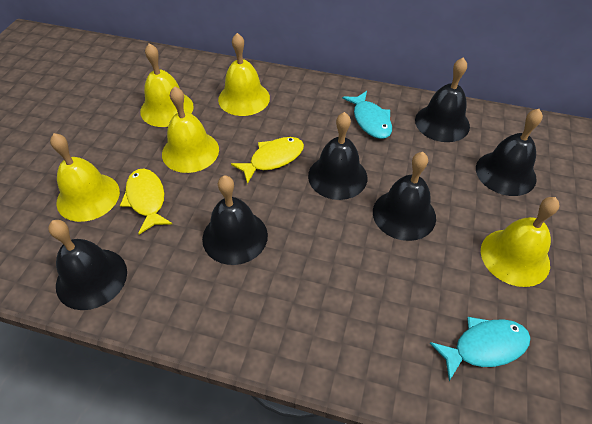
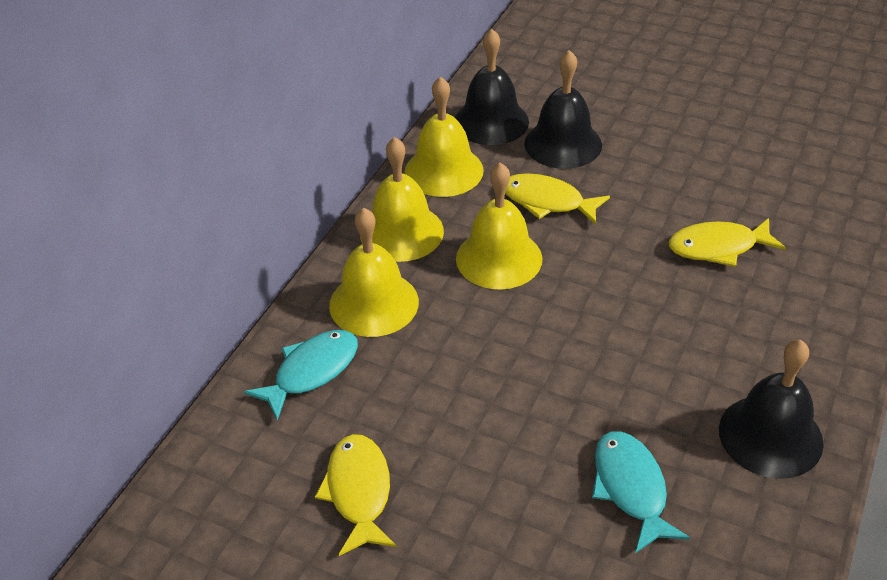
black bell: [48,220,127,310] [202,175,268,265] [308,112,367,200] [373,152,436,241] [415,57,470,142] [476,109,543,196] = 6 -> [455,28,529,145] [524,50,602,169] [719,340,824,479] = 3
yellow bell: [50,133,120,222] [140,43,194,127] [162,86,219,173] [218,33,270,116] [481,197,559,287] = 5 -> [329,207,419,337] [360,137,444,262] [404,76,484,197] [456,162,542,289] = 4
yellow fish: [120,169,172,234] [231,137,304,184] = 2 -> [315,434,397,556] [505,173,610,225] [669,218,786,267] = 3

